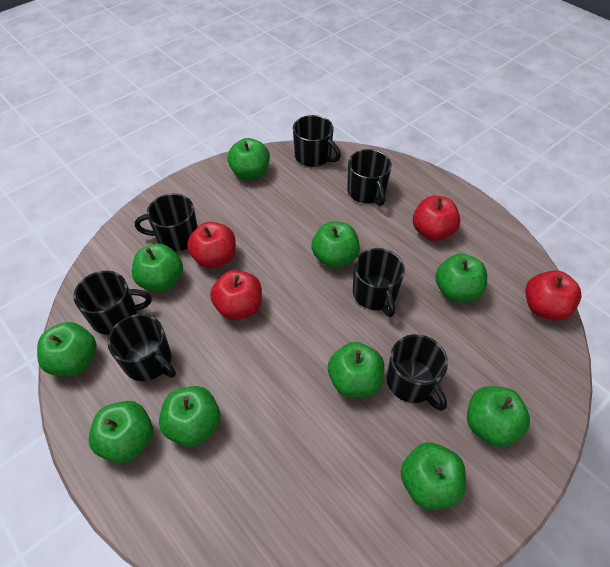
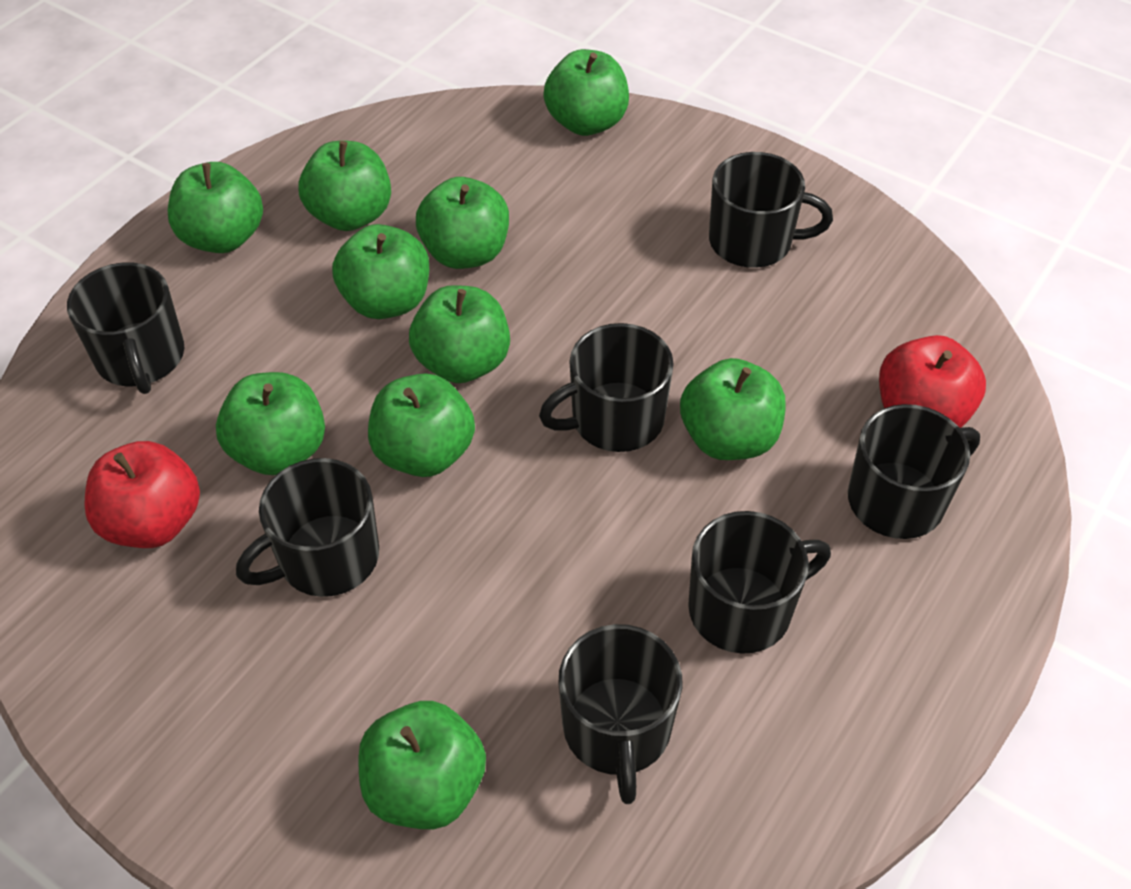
red apple: [187,222,236,269] [210,270,262,320] [413,196,460,241] [525,270,581,321] = 4 -> [84,441,200,548] [879,335,986,428] = 2

